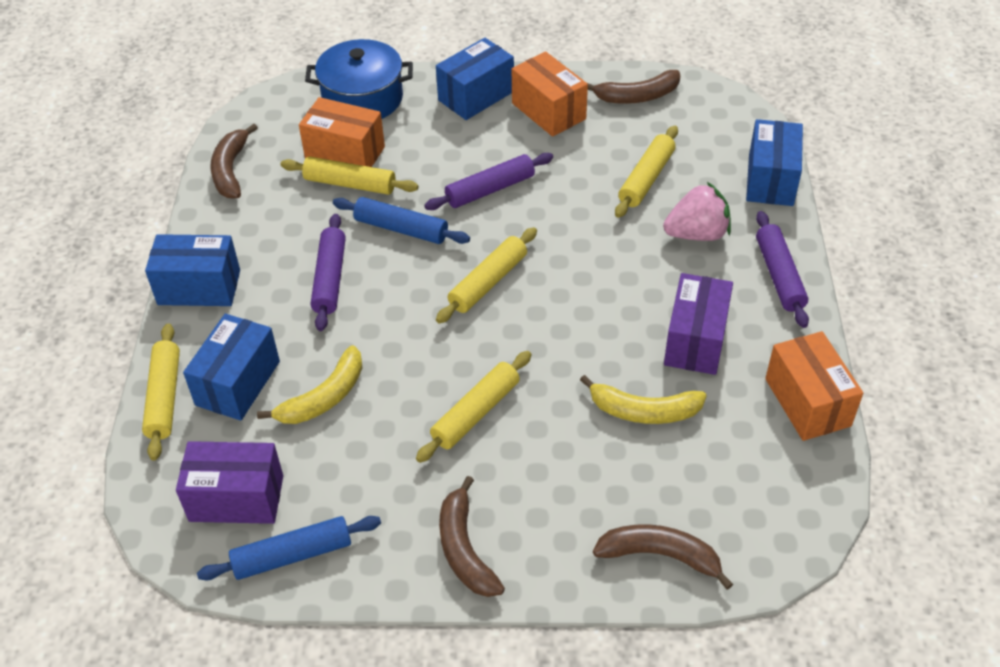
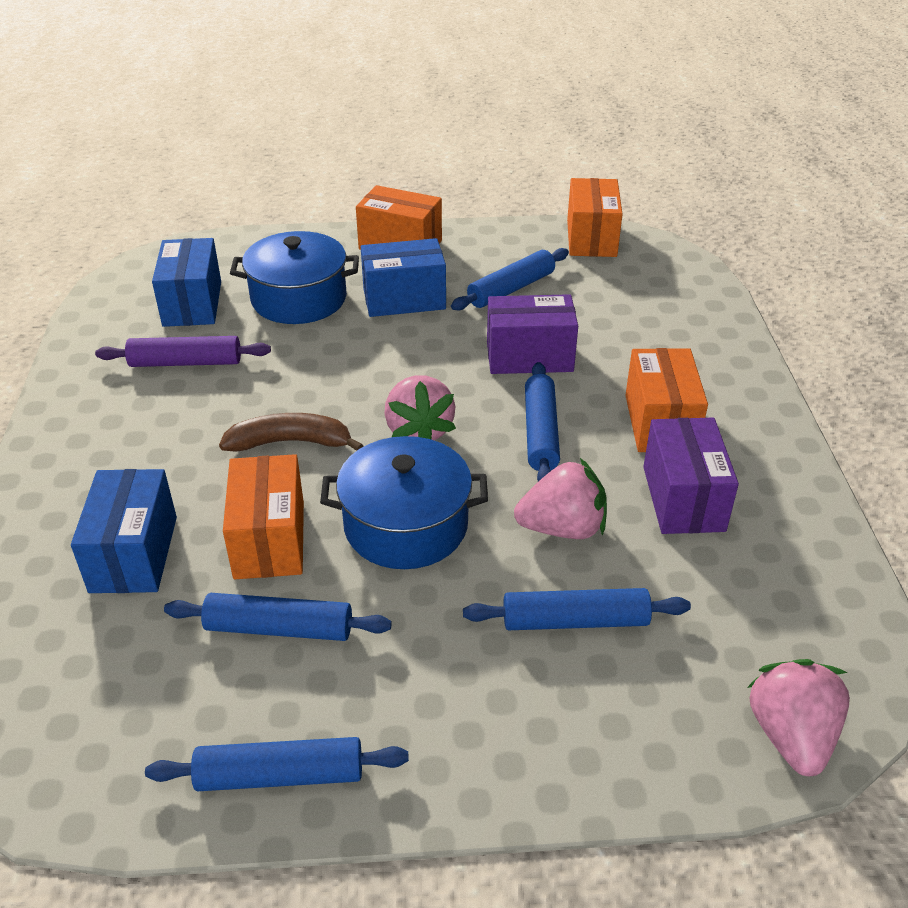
blue box: [145,234,240,306] [183,314,280,421] [436,38,514,120] [746,119,803,206] = 4 -> [71,469,177,593] [152,238,221,327] [361,238,446,317] = 3
blue pot: [305,39,413,119] = 1 -> [230,231,359,324] [320,436,488,569] = 2
blue rolling pin: [197,516,381,581] [333,197,470,244] = 2 -> [145,737,409,791] [164,593,392,641] [451,248,569,310] [463,588,691,630] [525,362,560,481] = 5
brown banana: [210,124,258,199] [439,476,505,597] [587,70,680,104] [593,524,733,590] = 4 -> [219,413,363,452] = 1
orange box: [299,97,385,167] [512,52,588,137] [765,331,863,441] = 3 -> [223,454,304,579] [356,185,442,250] [567,178,623,257] [625,348,708,452] = 4
pink strawberry: [663,182,731,241] = 1 -> [384,375,456,441] [514,458,607,539] [747,659,850,776] = 3
purple rolling pin: [311,214,346,331] [424,153,553,210] [756,211,809,328] = 3 -> [95,336,271,367] = 1
yellow banana: [257,345,362,424] [580,375,707,424] = 2 -> none = 0
yellow rolling pin: [142,324,180,461] [281,156,418,195] [416,351,531,463] [436,227,537,323] [615,126,678,218] = 5 -> none = 0

